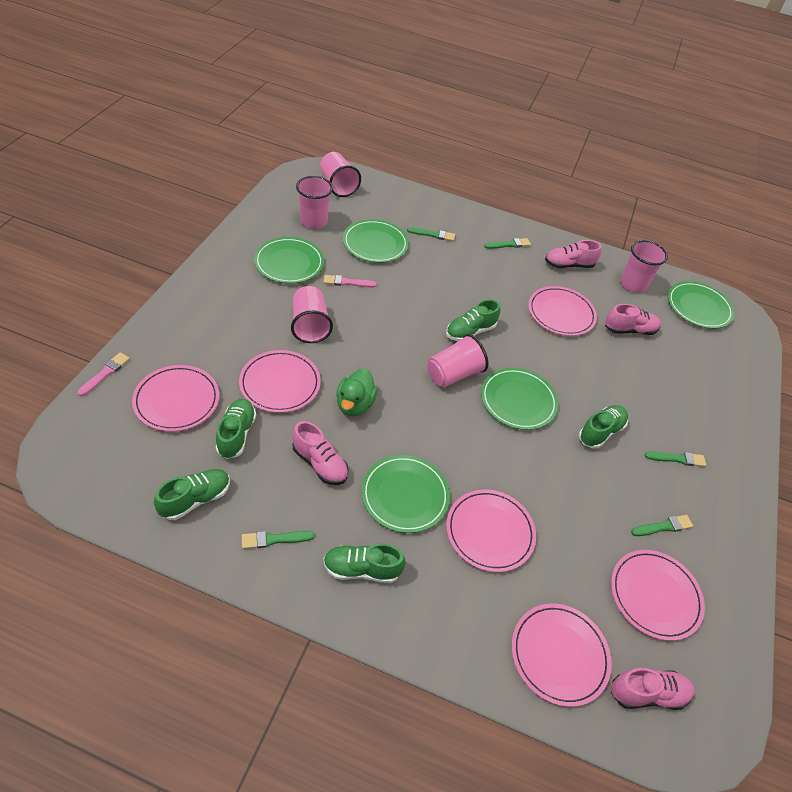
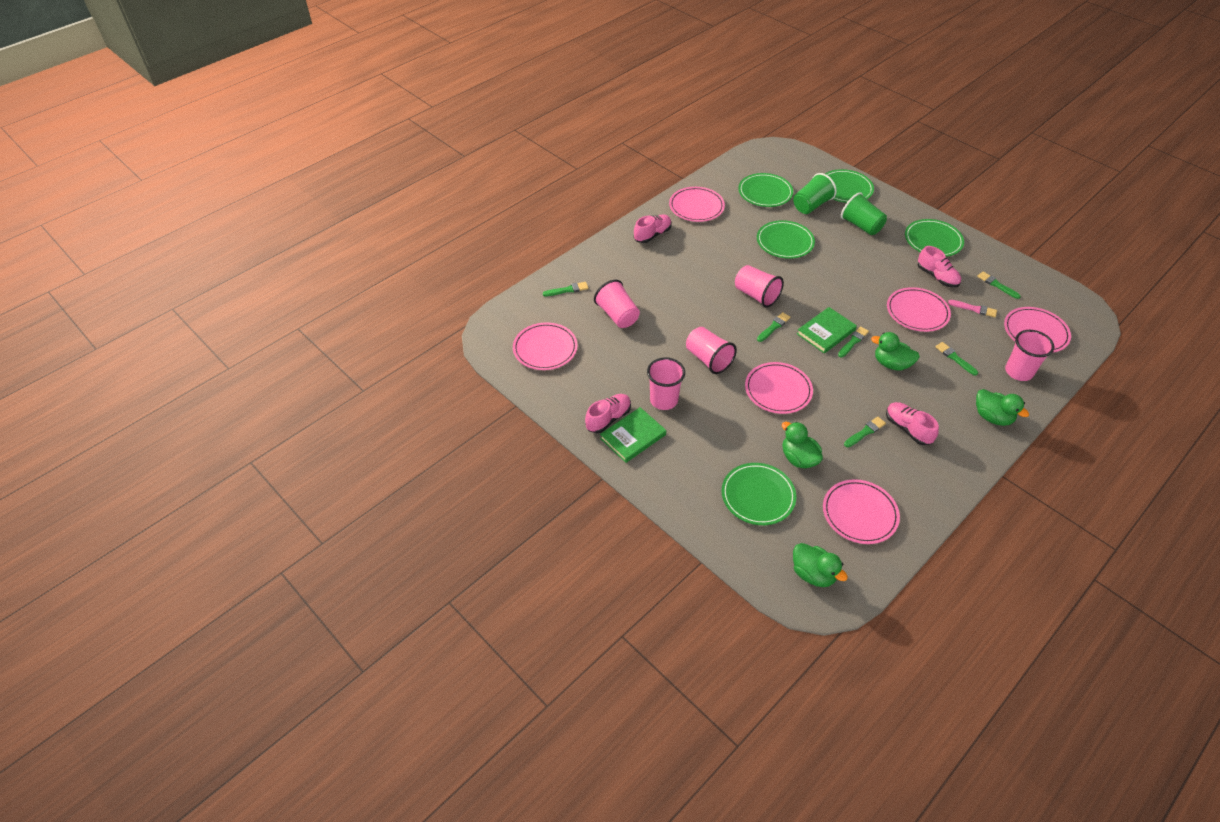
green book: none = 0 -> [600,407,666,463] [797,307,857,354] = 2
green brush: [242,531,314,549] [407,227,455,241] [484,238,531,249] [631,515,693,536] [645,451,706,467] = 5 -> [543,282,588,296] [757,312,790,342] [838,326,869,357] [844,417,886,447] [936,342,978,376] [977,272,1021,299] = 6
green cup: none = 0 -> [793,173,837,214] [841,192,887,235] = 2
green duck: [336,369,378,416] = 1 -> [782,422,823,468] [793,543,848,587] [871,332,920,370] [976,389,1029,426] = 4
green shoe: [154,469,230,520] [216,399,256,459] [323,544,406,583] [446,299,500,341] [579,405,628,448] = 5 -> none = 0
pink brush: [77,353,130,396] [323,275,377,288] = 2 -> [948,300,997,317] = 1

